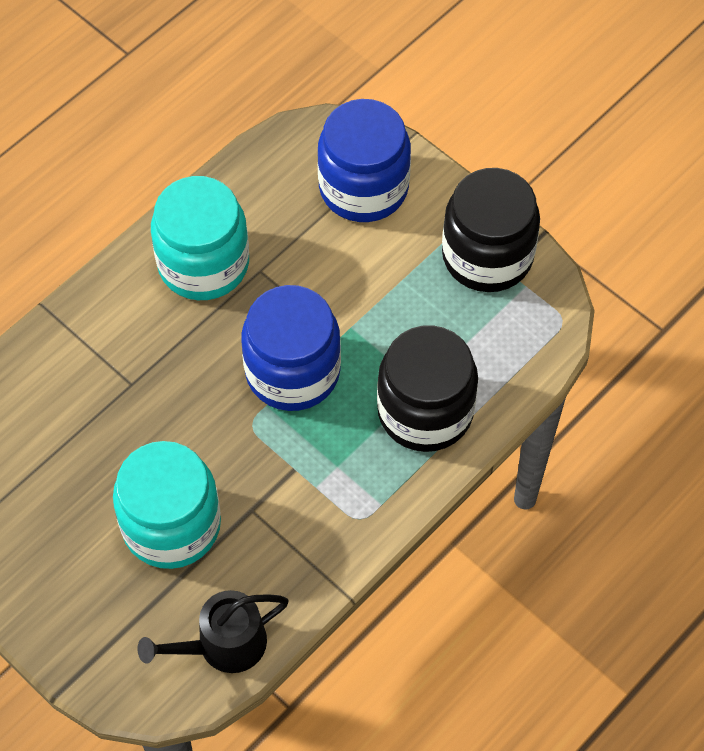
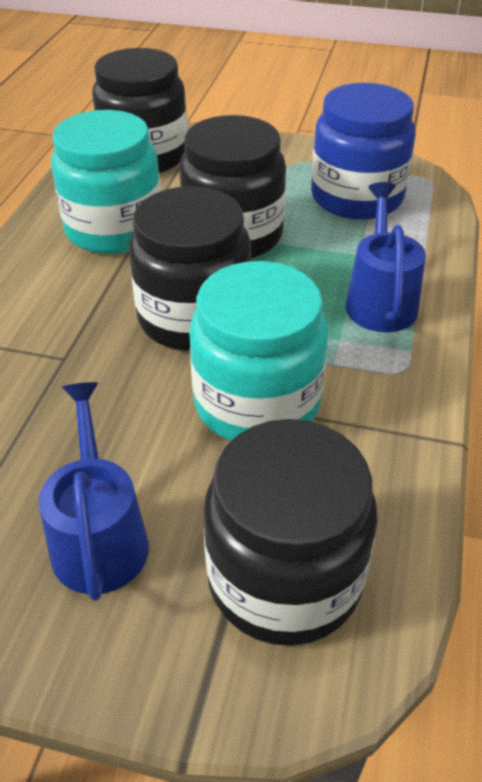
black jar: [377,325,478,452] [442,168,540,292] = 2 -> [92,48,187,173] [129,186,251,351] [180,115,286,259] [203,419,378,646] = 4
black watering can: [138,590,289,673] = 1 -> none = 0
blue jar: [241,285,341,411] [317,99,411,222] = 2 -> [311,83,416,220] = 1
blue watering can: none = 0 -> [39,382,149,601] [345,182,426,332] = 2

